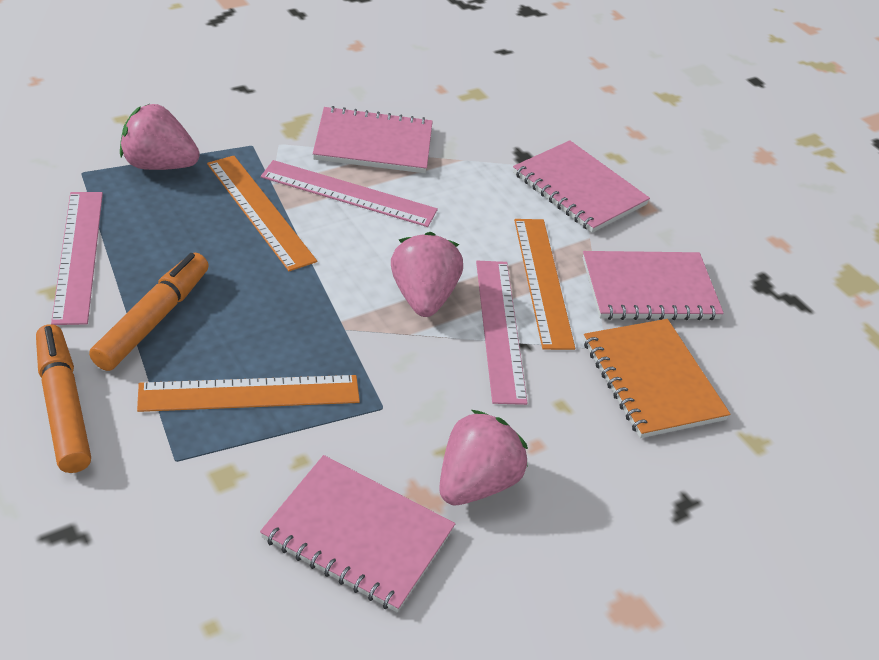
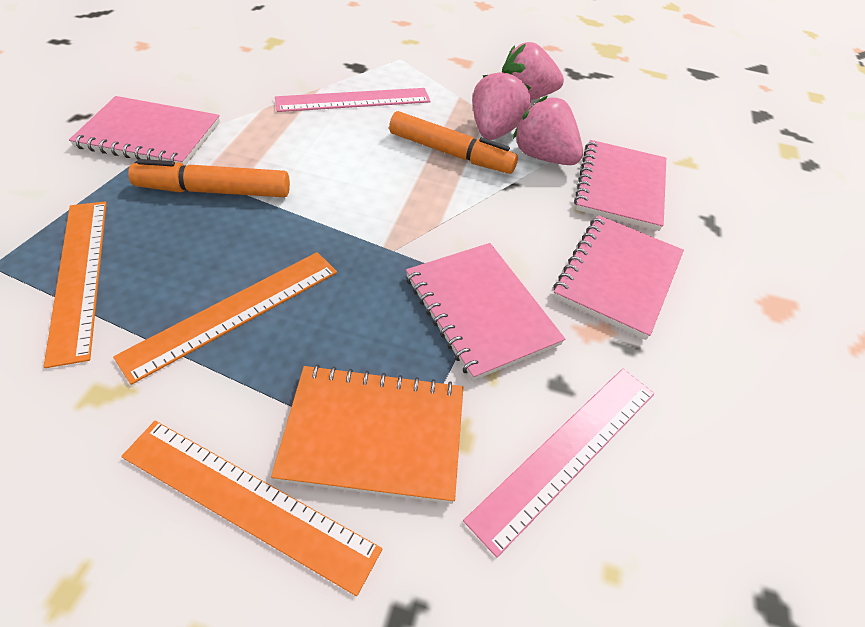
pink ruler: [51,192,103,325] [261,160,438,227] [476,261,527,405] = 3 -> [275,88,430,112] [463,369,654,558] = 2

